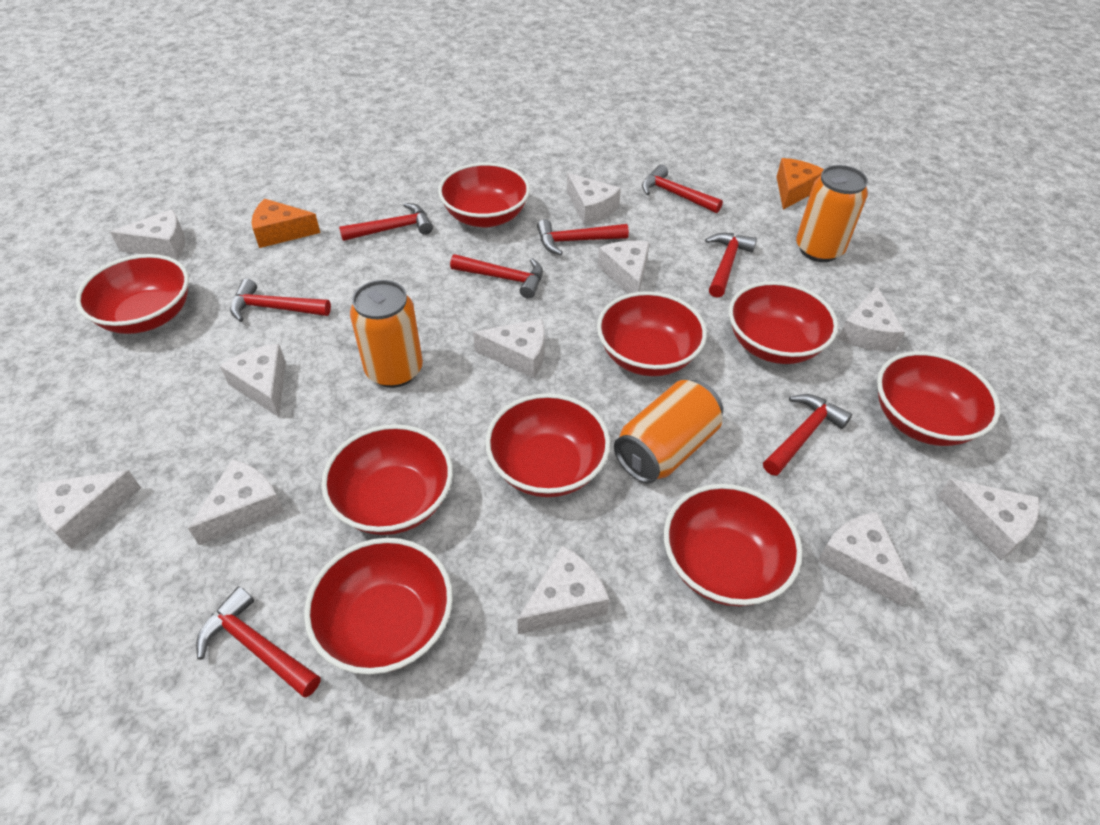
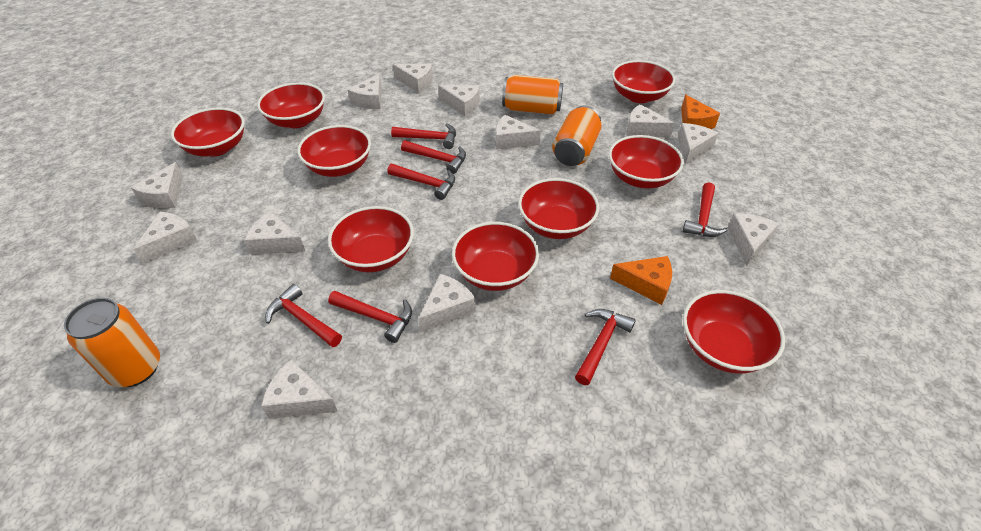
red hammer: [196,586,321,698] [230,279,331,322] [339,203,433,241] [450,254,543,299] [537,219,629,255] [642,165,723,213] [705,233,757,298] [763,394,852,476] = 8 -> [266,284,342,347] [328,291,412,343] [387,164,455,200] [391,123,456,149] [401,140,466,174] [575,309,636,385] [683,182,728,237] = 7
white cheese: [37,470,141,549] [110,209,185,259] [188,459,284,545] [220,344,286,417] [473,319,545,378] [517,545,610,634] [567,173,621,225] [598,241,650,294] [817,512,915,606] [838,286,905,351] [938,479,1039,560] = 11 -> [131,162,183,208] [133,212,198,264] [244,211,305,255] [261,360,338,419] [348,74,382,109] [392,63,433,93] [418,274,476,332] [438,85,480,116] [495,115,541,149] [626,104,675,137] [678,123,718,165] [728,214,779,266] = 12

